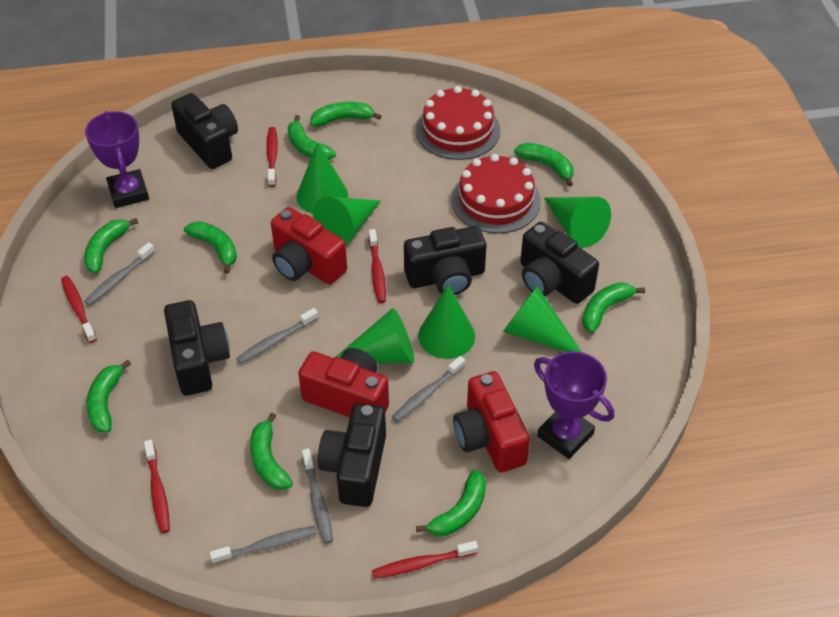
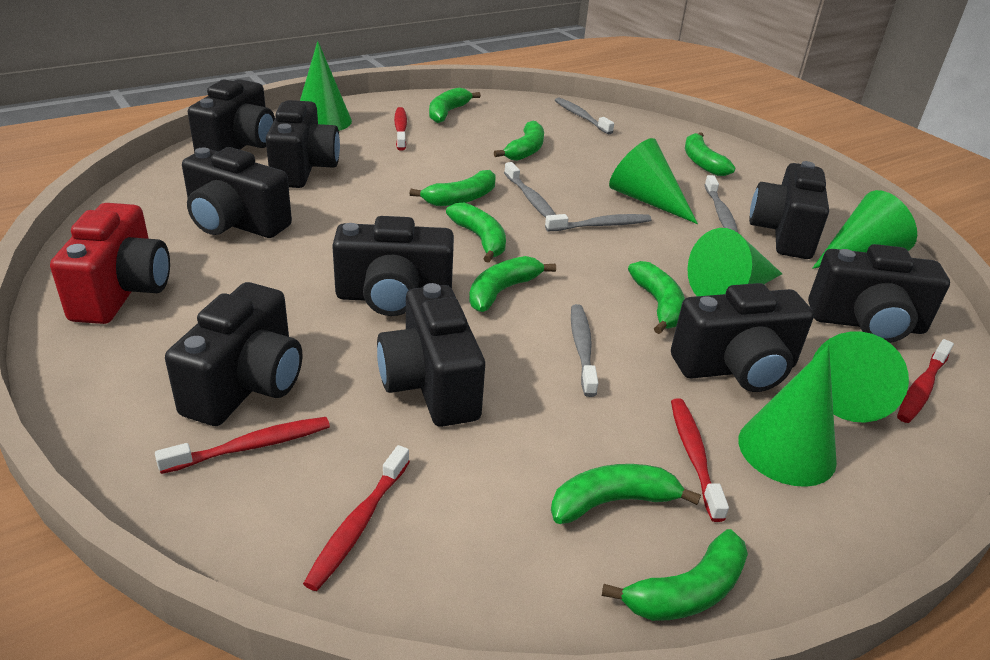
black camera: [164,300,230,396] [171,93,238,169] [318,403,386,507] [404,226,486,295] [520,222,599,304] = 5 -> [165,282,302,426] [182,147,292,238] [188,79,275,153] [266,100,340,188] [332,216,454,316] [377,283,485,427] [671,283,814,392] [749,161,829,259] [808,244,950,343] = 9
purple trophy: [85,111,149,208] [534,351,614,459] = 2 -> none = 0
red cake: [416,86,500,160] [451,154,541,234] = 2 -> none = 0
red camera: [271,207,347,285] [298,348,389,417] [453,371,530,472] = 3 -> [50,203,170,324] = 1

